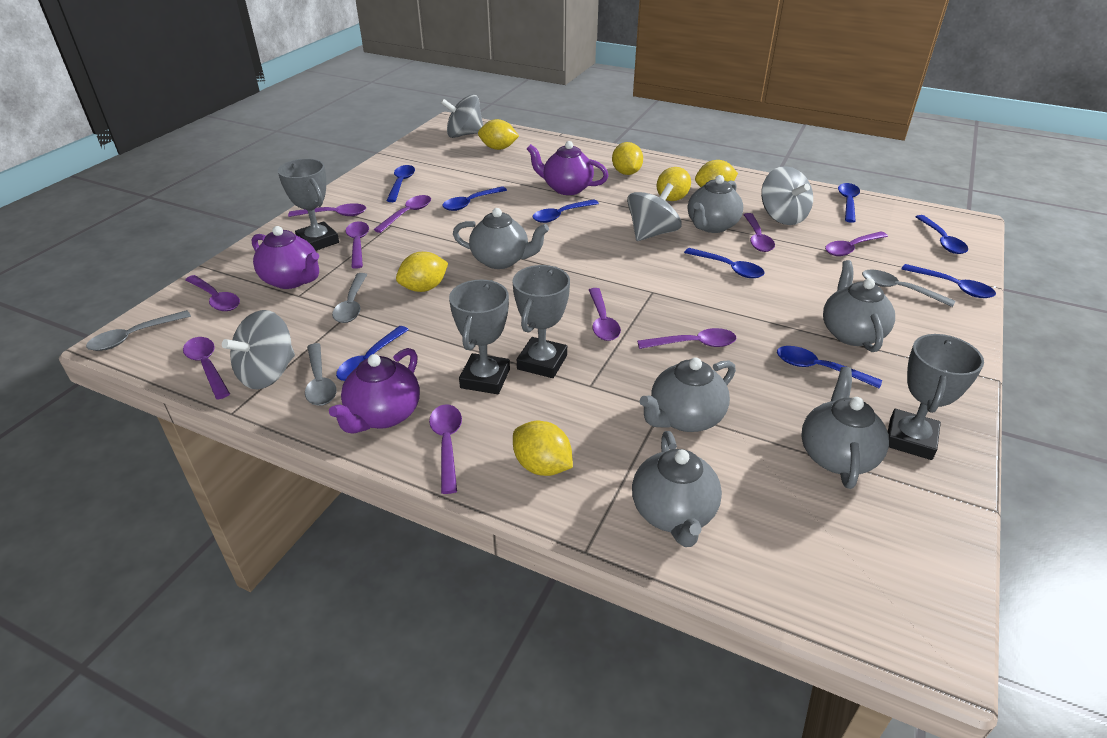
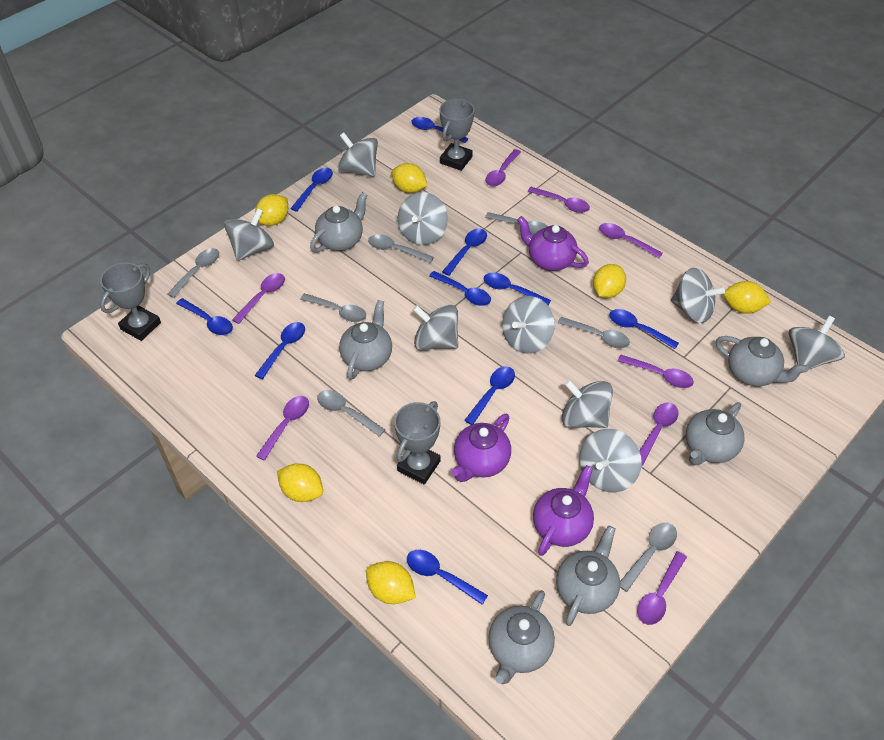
blue spoon: [336,326,409,381] [386,165,415,202] [442,186,507,211] [533,199,599,223] [684,248,765,278] [777,346,882,389] [838,183,860,223] [902,264,996,298] [916,215,968,254] = 9 -> [176,298,233,335] [255,322,305,379] [290,168,333,212] [407,550,488,605] [411,117,468,143] [429,271,491,306] [442,229,487,276] [464,366,515,425] [483,273,551,305] [609,309,679,349] = 10
grey spinning top: [222,310,295,389] [441,94,483,138] [627,183,681,241] [761,166,813,225] = 4 -> [224,208,274,261] [338,132,378,177] [398,192,448,245] [413,305,458,350] [502,296,555,354] [562,380,613,428] [579,429,642,493] [671,268,725,323] [789,316,845,370] = 9
grey spoon: [86,310,191,351] [305,343,337,406] [332,273,367,323] [862,270,955,307] = 4 -> [167,248,219,298] [300,293,366,322] [317,390,385,437] [368,234,434,263] [485,212,548,235] [558,317,630,348] [620,523,677,592] = 7
grey trophy: [278,158,339,251] [449,280,510,394] [512,265,570,378] [888,334,984,460] = 4 -> [100,262,161,341] [394,401,441,484] [440,99,474,171] = 3
purple spoon: [183,337,230,400] [185,275,240,311] [288,203,366,217] [345,221,369,269] [373,195,431,233] [429,404,462,494] [589,288,621,341] [637,328,736,349] [743,213,775,252] [825,231,888,256] = 10 -> [232,273,285,324] [256,396,309,461] [485,149,521,187] [527,187,590,213] [599,223,663,258] [618,355,694,388] [637,551,687,625] [639,402,679,466] = 8

